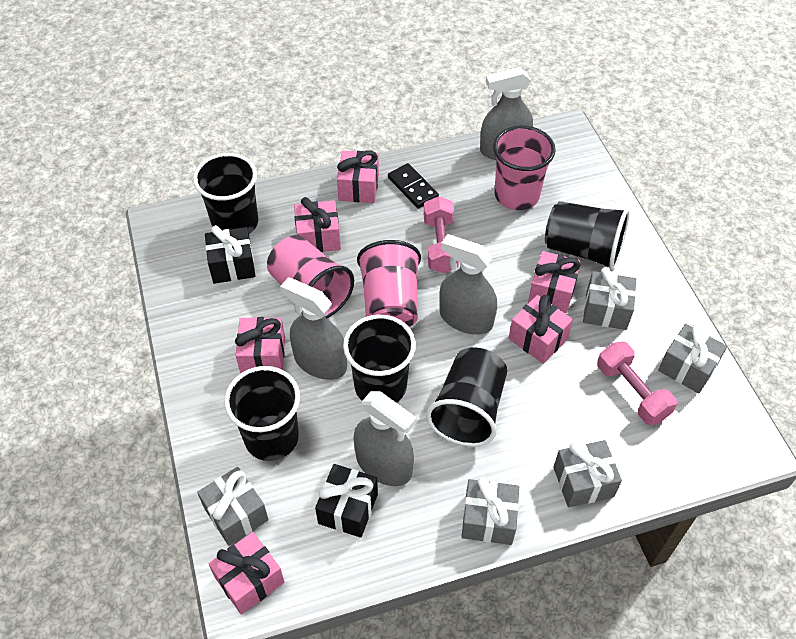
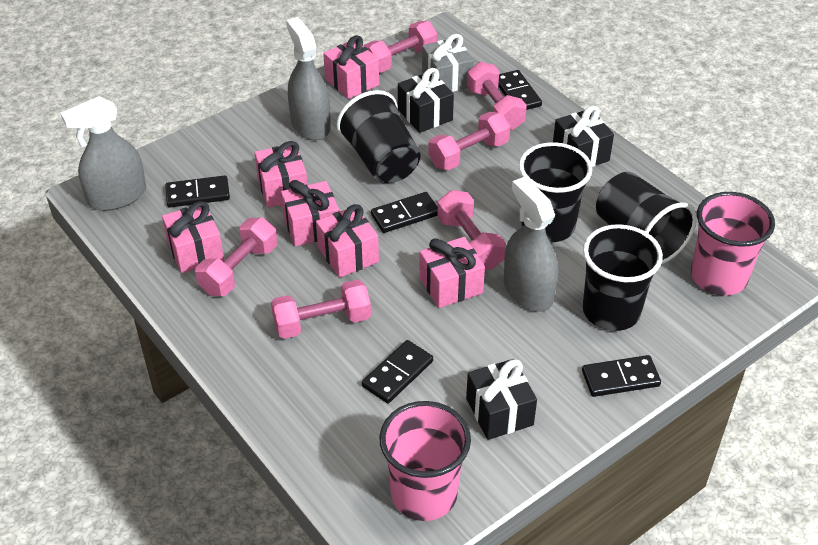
black cup: [193,153,258,234] [224,366,300,461] [343,314,416,403] [426,347,507,447] [545,201,630,270] = 5 -> [337,90,421,184] [519,142,592,242] [582,224,663,331] [596,172,697,264] = 4
black domino: [388,163,439,209] = 1 -> [165,175,230,208] [362,340,433,403] [371,192,438,233] [498,70,542,110] [582,355,661,397] = 5
black gift: [205,225,255,284] [315,464,378,538] = 2 -> [398,68,454,133] [466,359,537,440] [553,106,614,167] = 3
grey gift: [197,467,269,546] [462,477,519,545] [553,440,622,507] [583,267,636,330] [658,324,727,393] = 5 -> [422,34,473,92] = 1
grey spray bottle: [280,277,347,380] [353,391,417,486] [439,234,497,335] [480,67,533,160] = 4 -> [61,96,146,211] [286,17,331,140] [504,177,558,312] = 3
pink cup: [267,235,354,318] [357,240,421,327] [493,126,556,210] = 3 -> [379,401,471,521] [691,192,775,296] = 2
pink dumbbell: [424,196,459,273] [597,341,677,425] = 2 -> [195,217,277,296] [271,279,371,339] [364,21,437,73] [428,112,510,170] [438,190,506,270] [467,62,527,130] = 6

